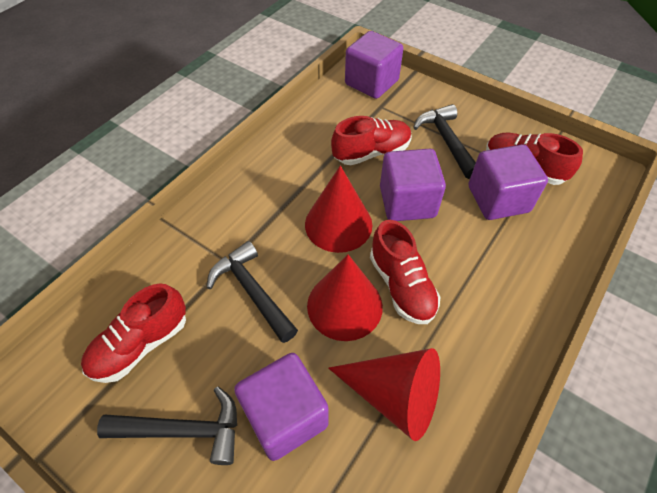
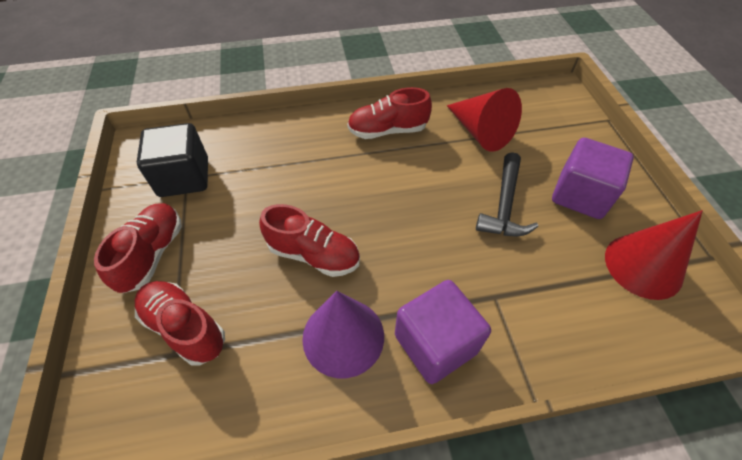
black cube: none = 0 -> [137,123,208,197] = 1
black hammer: [97,386,237,465] [207,241,298,343] [413,104,476,179] = 3 -> [476,152,538,236] = 1
purple cone: none = 0 -> [302,291,384,378] = 1
purple cube: [234,353,329,461] [345,31,403,99] [380,149,446,221] [468,144,548,220] = 4 -> [395,280,491,384] [552,138,634,219] = 2
red cone: [305,166,372,253] [307,254,383,341] [328,348,440,441] = 3 -> [447,88,522,152] [605,210,703,300] = 2

